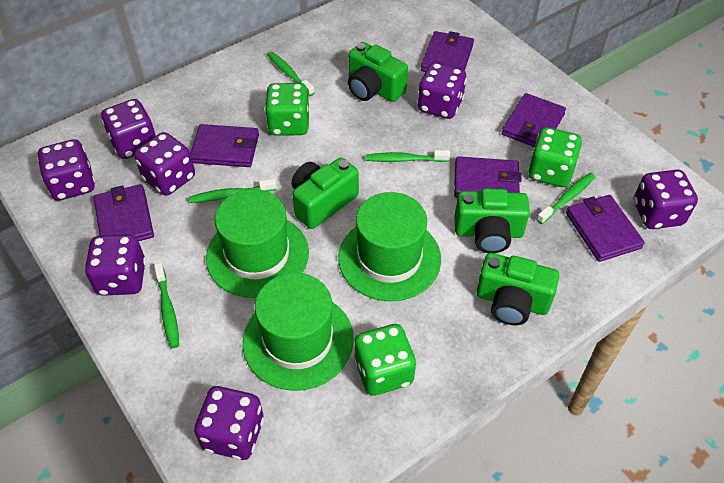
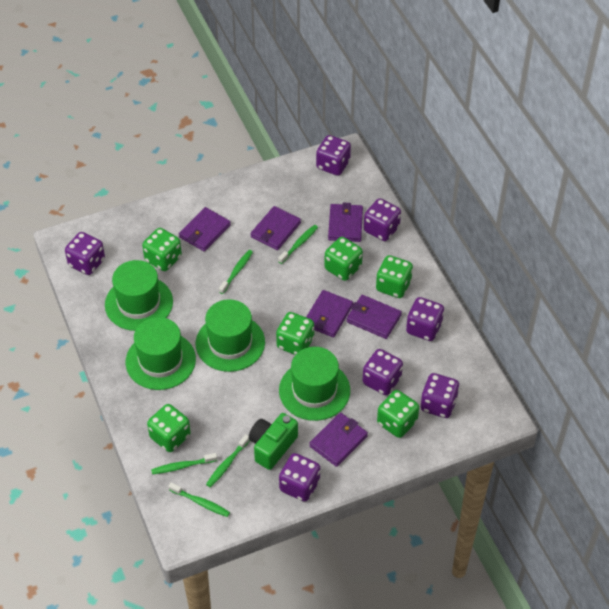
green camera: [292,158,359,229] [348,42,408,102] [454,188,530,253] [476,253,559,325] = 4 -> [249,413,298,470] = 1
green dice: [265,83,310,136] [354,324,416,396] [528,127,582,187] = 3 -> [142,228,182,271] [147,404,191,452] [276,312,314,355] [324,237,363,281] [376,255,413,298] [377,390,419,438] = 6
green hat: [206,189,309,298] [243,273,354,391] [338,192,441,301] = 3 -> [105,260,173,331] [126,317,196,390] [196,299,265,372] [279,347,350,421] = 4

